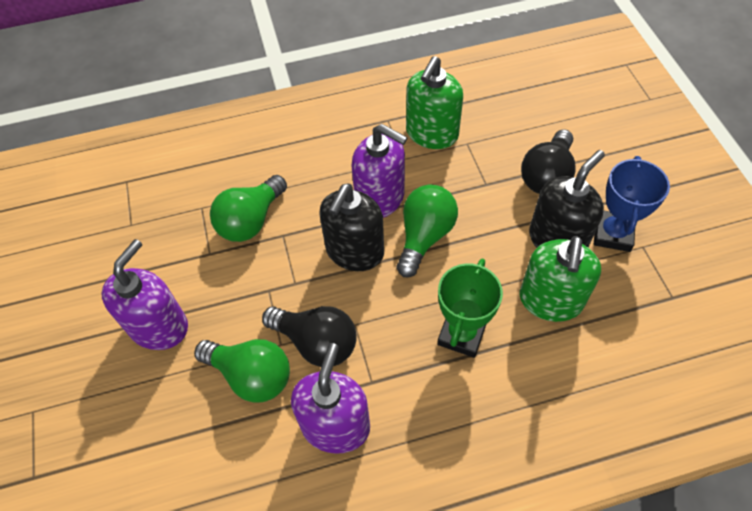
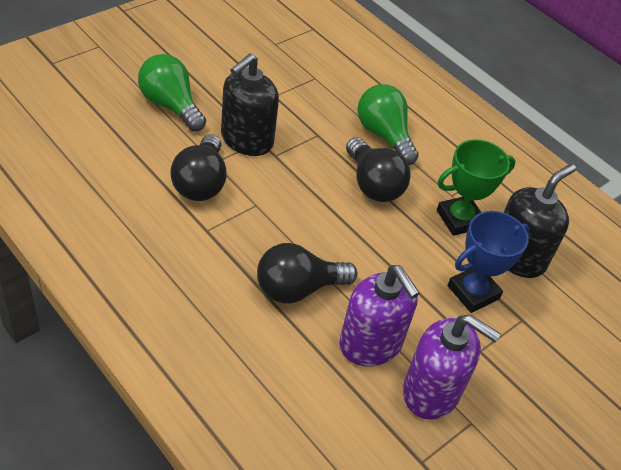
black light bulb: [262,306,357,367] [521,129,575,194] = 2 -> [170,134,227,201] [257,243,357,304] [346,137,411,202] = 3
green light bulb: [194,339,290,403] [210,175,287,242] [397,184,458,277] = 3 -> [138,54,206,131] [358,84,419,165] = 2
green soap dispenser: [406,56,463,149] [520,236,601,322] = 2 -> none = 0
purple soap dispenser: [102,239,188,350] [291,343,370,454] [352,124,408,218] = 3 -> [339,265,420,366] [403,314,500,420] = 2

